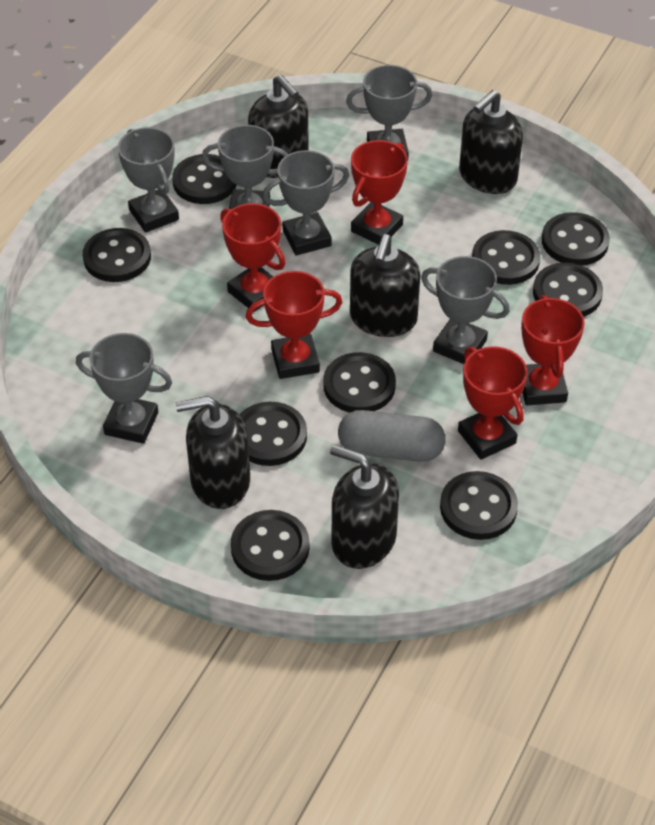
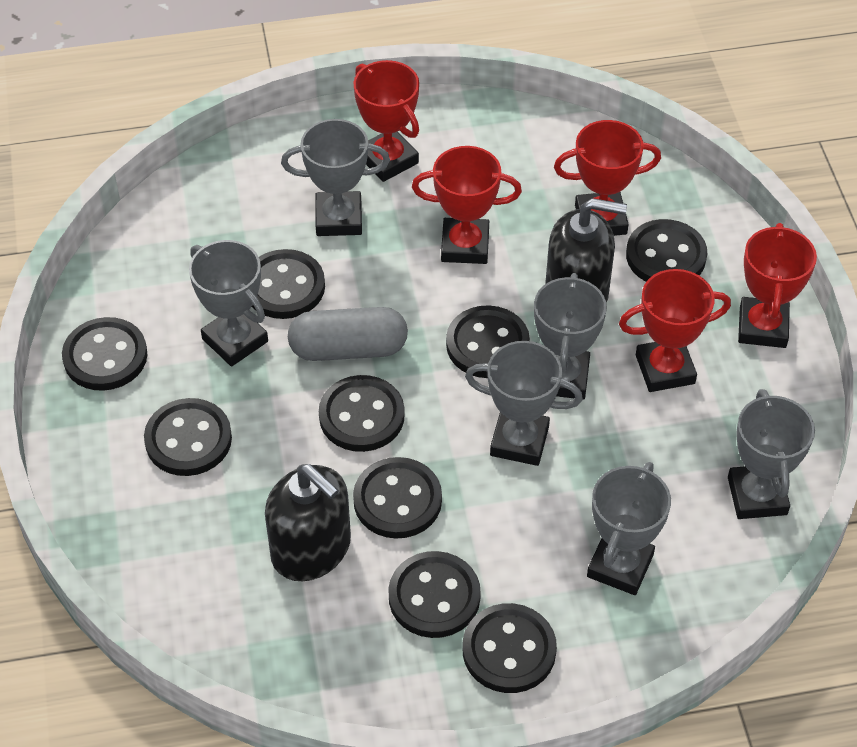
black soap dispenser: [176,396,250,509] [248,75,309,178] [330,445,399,569] [350,234,420,337] [459,90,523,194] = 5 -> [265,464,351,581] [545,198,627,303] = 2

